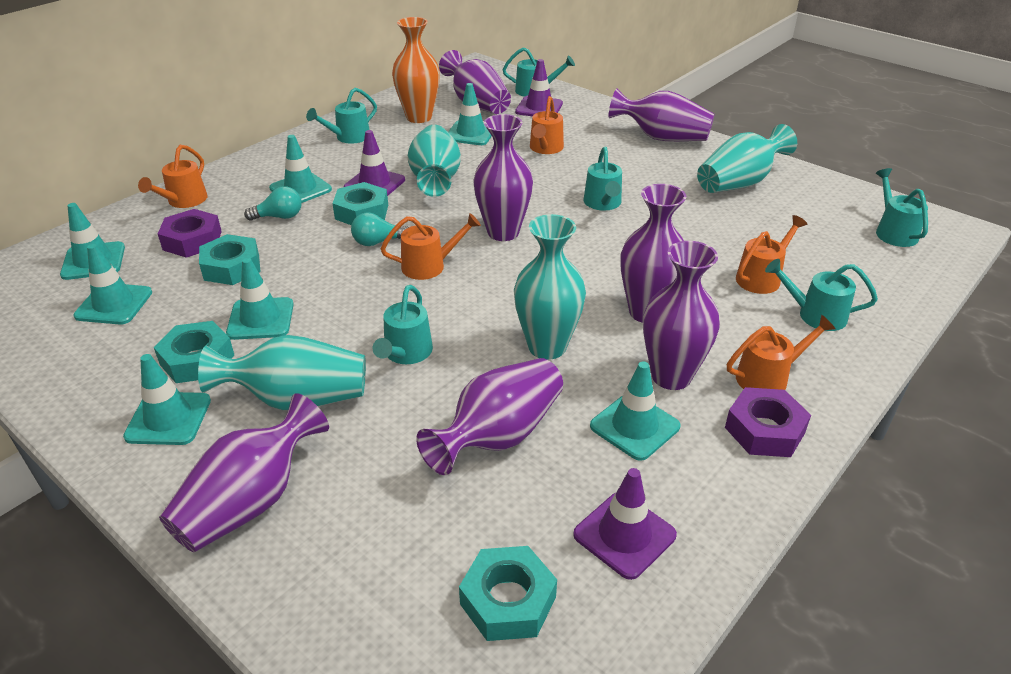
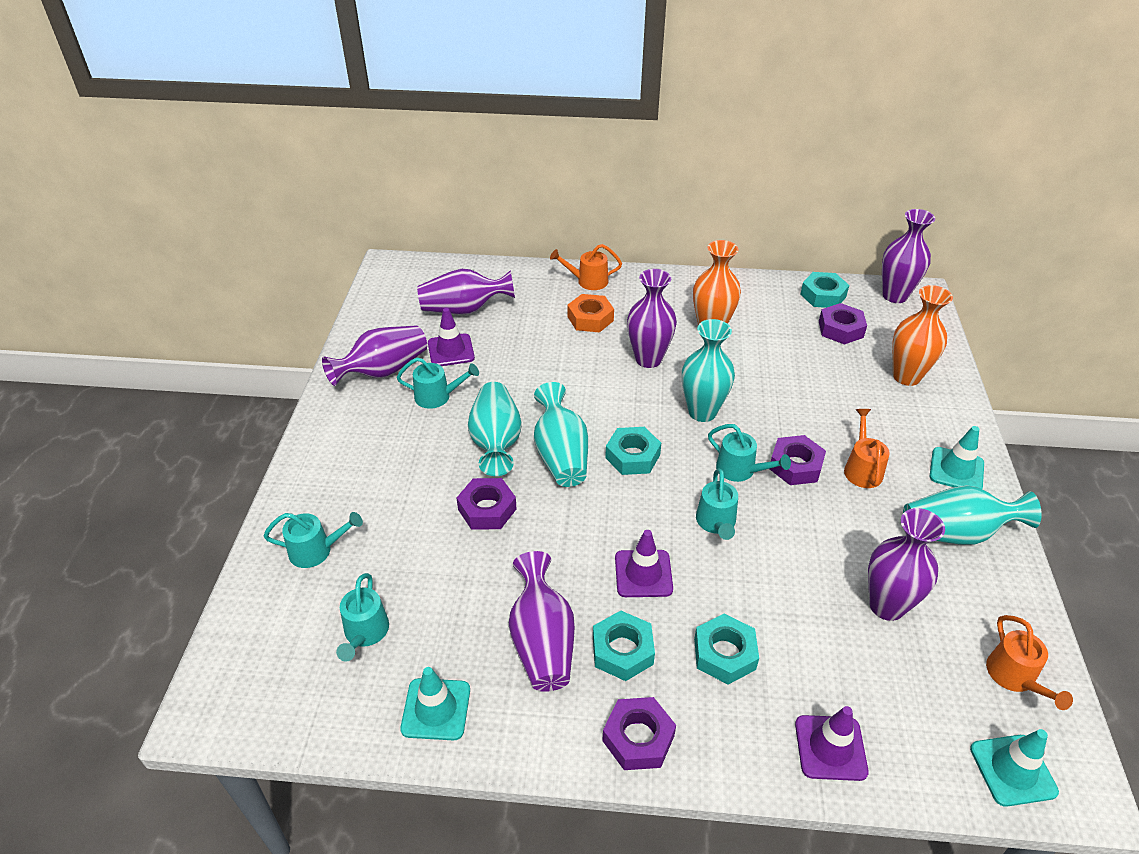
orange nut: none = 0 -> [567,294,614,333] = 1
orange vase: [392,17,440,123] = 1 -> [693,240,741,325] [892,285,953,386] = 2
orange watering can: [138,145,208,208] [381,213,481,280] [530,96,564,154] [727,315,836,390] [736,215,807,294] = 5 -> [550,244,622,290] [844,409,890,488] [986,615,1073,710] = 3
purple nut: [158,209,222,258] [725,387,811,457] = 2 -> [457,478,517,530] [602,697,676,770] [770,435,826,485] [819,303,867,345] = 4
purple vase: [159,393,329,552] [416,358,563,475] [439,50,511,114] [474,114,533,241] [609,89,715,141] [621,184,686,323] [643,241,720,390] = 7 -> [322,326,427,386] [417,269,515,315] [509,551,575,692] [627,269,677,368] [868,508,945,621] [882,209,935,303] = 6
turquoise light bulb: [244,186,302,221] [351,212,409,246] = 2 -> none = 0
turquoise traffic cone: [60,203,125,280] [73,244,152,325] [123,354,211,445] [226,258,294,340] [269,135,332,203] [448,83,492,145] [590,361,680,461] = 7 -> [400,667,470,741] [930,426,984,489] [970,729,1059,807] = 3
turquoise watering can: [306,88,377,144] [373,285,433,364] [502,47,575,97] [584,147,622,211] [765,259,878,331] [876,168,928,247] = 6 -> [263,512,363,568] [336,573,389,662] [397,357,479,409] [696,469,738,540] [708,424,791,482] = 5

